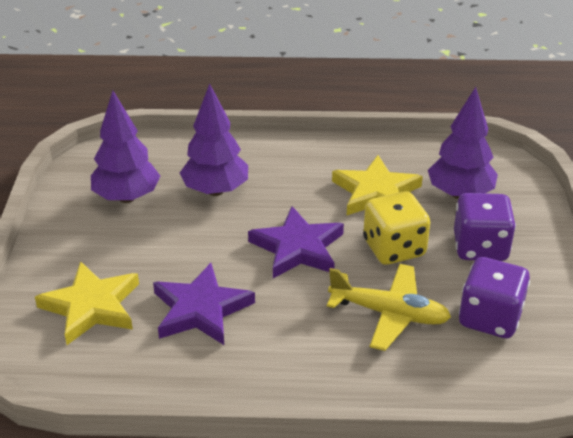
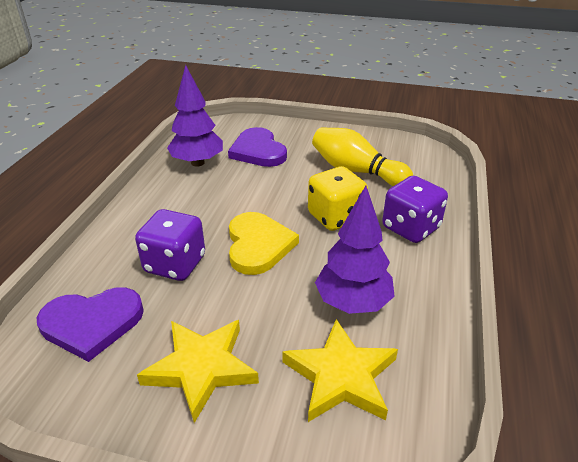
purple heart: none = 0 -> [36,288,144,362] [228,127,287,167] = 2
purple star: [153,263,255,345] [248,206,344,278] = 2 -> none = 0
purple tree: [91,91,160,203] [180,84,248,196] [428,87,498,199] = 3 -> [167,65,223,166] [315,186,395,314] = 2
yellow bowling pin: none = 0 -> [312,127,413,186] = 1
yellow heart: none = 0 -> [229,212,299,275] = 1
yellow plane: [327,264,451,351] = 1 -> none = 0

